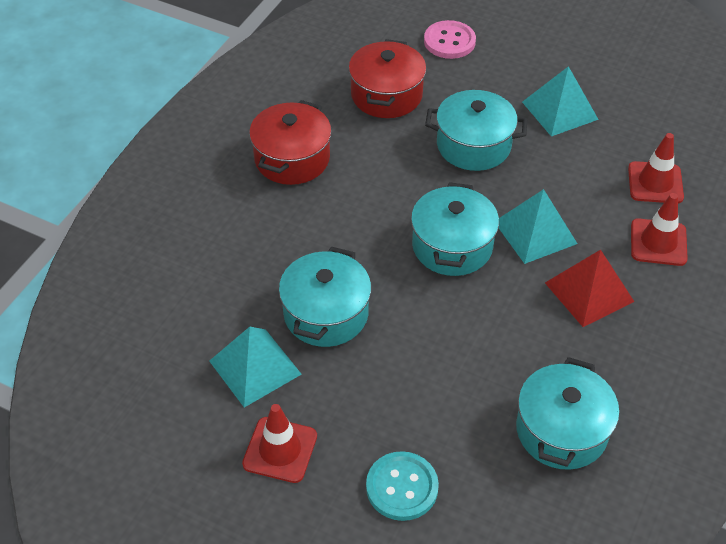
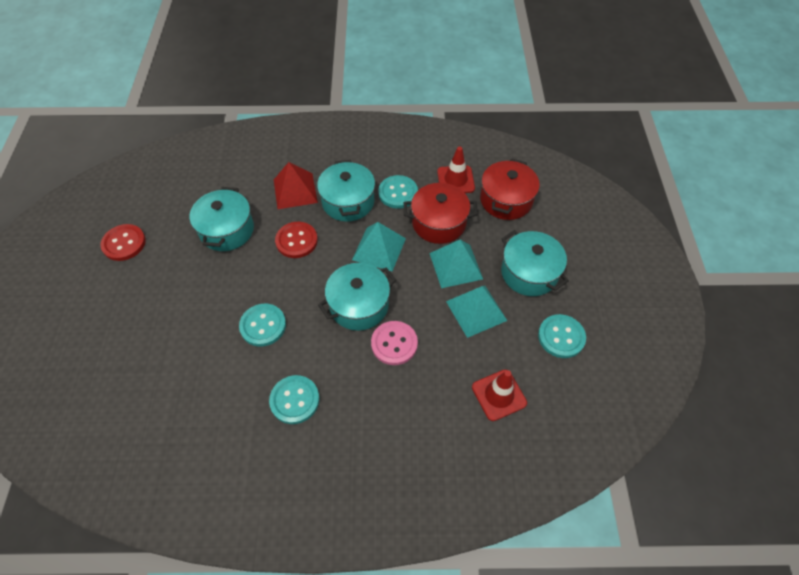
red button: none = 0 -> [100,224,146,261] [275,222,318,258] = 2
red traffic cone: [242,404,317,483] [628,133,684,203] [631,193,688,266] = 3 -> [437,146,475,193] [472,370,527,421] = 2
turquoise button: [366,451,439,521] = 1 -> [239,304,286,347] [269,375,319,424] [378,175,418,209] [538,314,586,358] = 4

